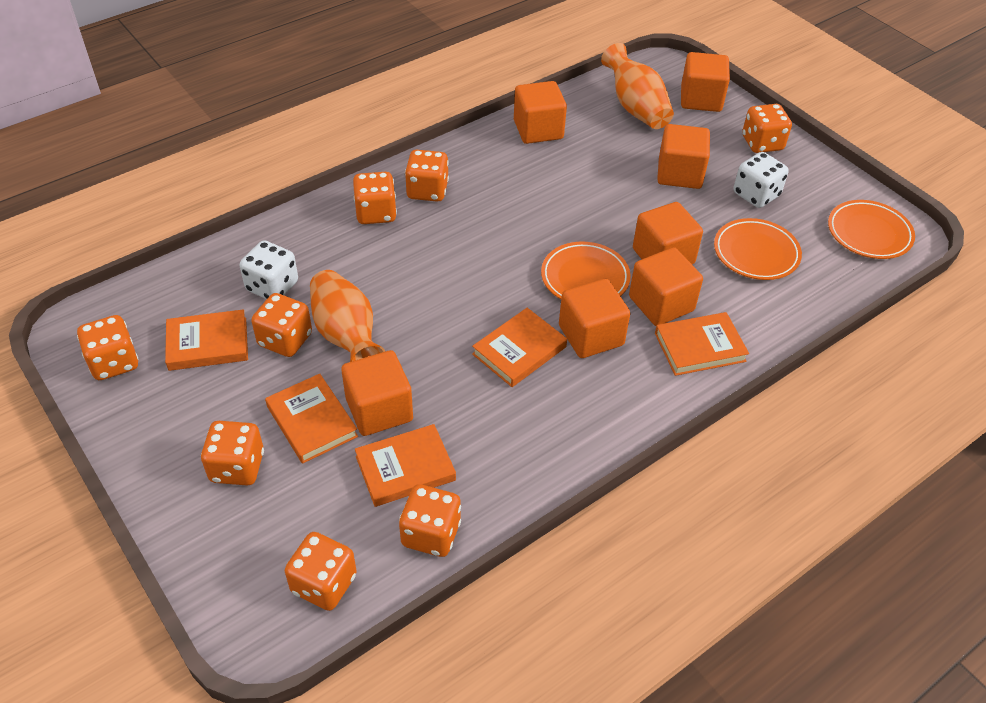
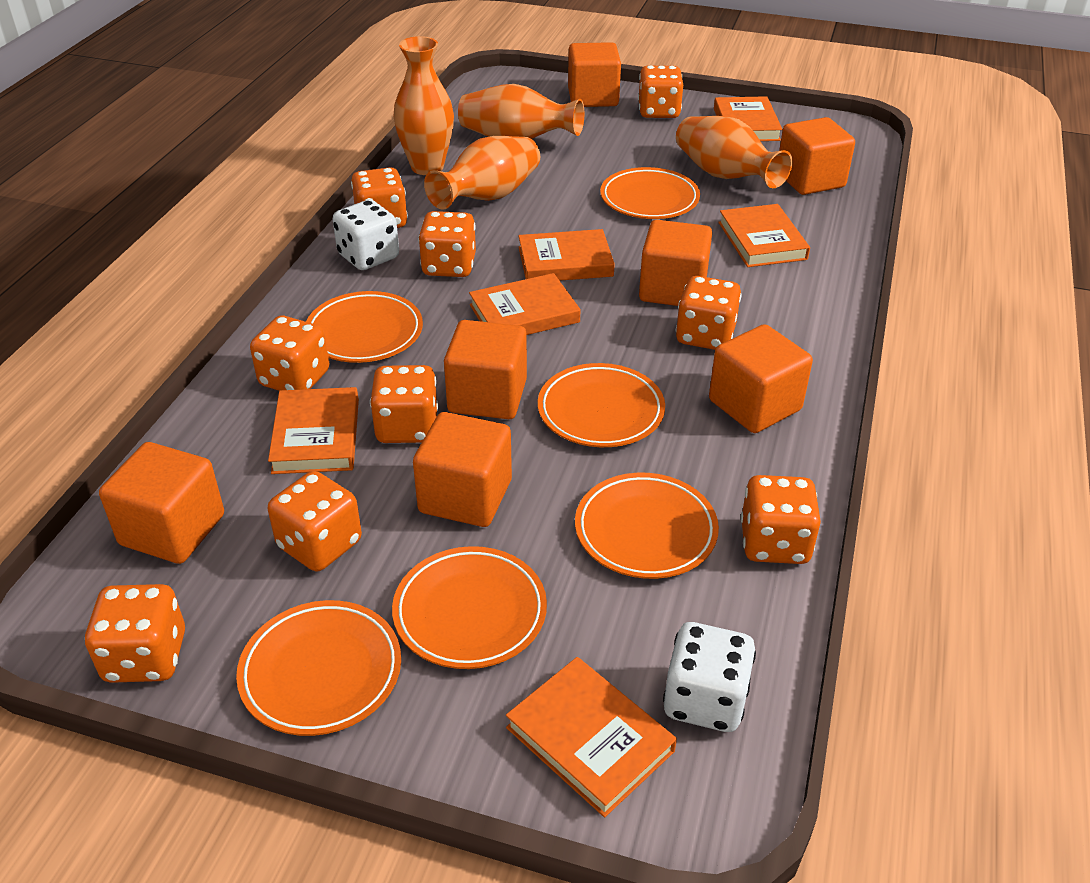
orange book: [165,309,248,371] [265,374,358,464] [355,424,456,507] [472,308,567,387] [655,312,749,376] = 5 -> [268,387,359,474] [469,273,581,335] [506,657,677,817] [518,229,615,281] [714,96,782,141] [718,204,810,267] = 6
orange dice: [77,315,138,380] [201,421,264,485] [252,293,312,357] [285,532,357,611] [353,172,397,224] [399,484,461,557] [405,150,449,202] [742,104,792,153] = 8 -> [85,584,185,683] [250,316,329,391] [268,471,362,571] [351,167,408,228] [370,365,438,443] [418,211,476,277] [638,66,683,118] [676,276,742,350] [741,475,821,564] = 9
orange plate: [541,242,631,299] [714,218,802,280] [828,200,915,259] = 3 -> [236,600,401,736] [306,291,423,363] [392,546,547,669] [538,363,665,447] [575,473,719,579] [600,167,700,219] = 6
orange vase: [310,270,385,362] [601,43,674,129] = 2 -> [394,36,454,175] [424,136,540,210] [458,84,584,139] [676,116,793,188] = 4

